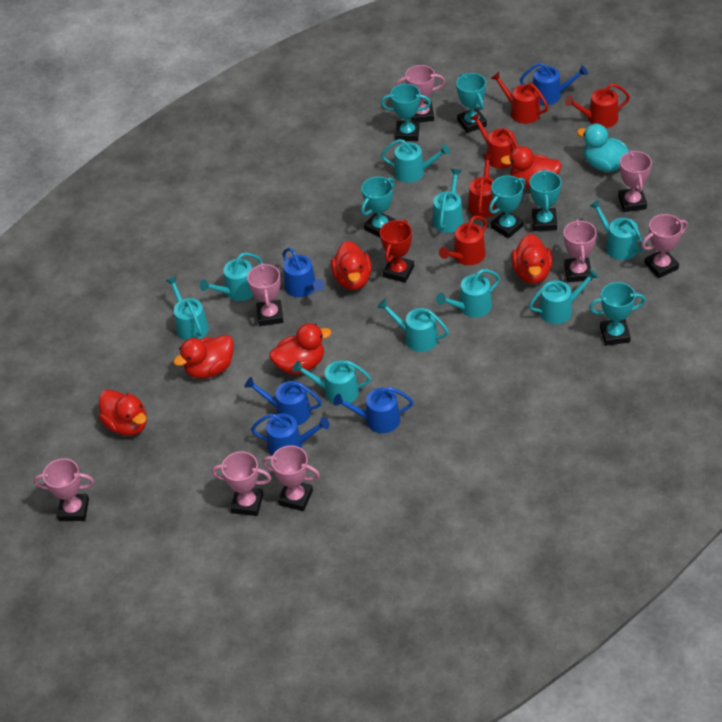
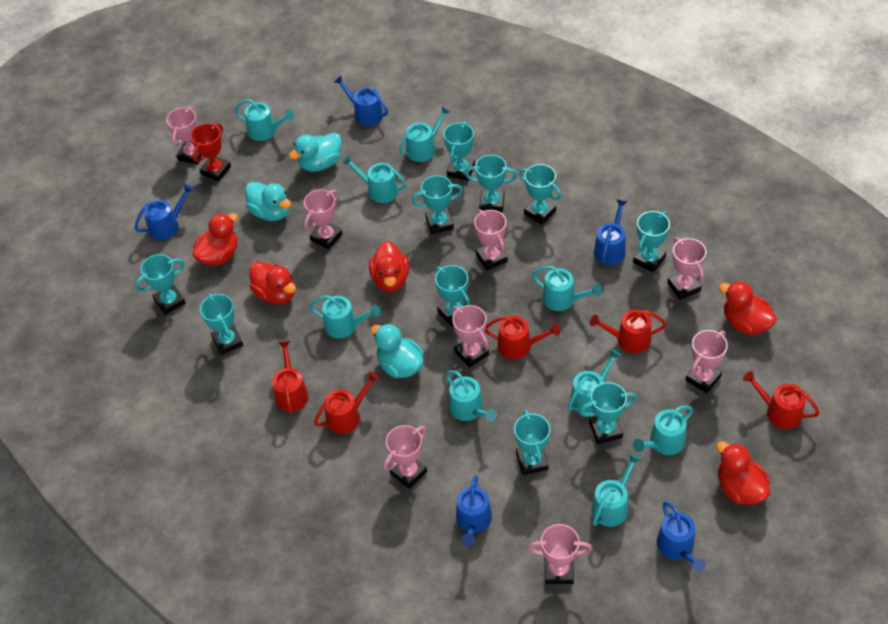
red duck: [99,389,147,436] [173,335,234,379] [269,323,331,374] [331,241,372,290] [500,146,562,189] [511,234,552,284] = 6 -> [192,213,238,266] [249,261,296,304] [369,241,409,292] [717,441,770,505] [719,281,777,335] = 5
turquoise duck: [577,124,629,172] = 1 -> [245,182,291,221] [289,133,342,172] [371,324,424,378] = 3
turquoise trophy: [361,177,396,237] [381,84,431,141] [456,73,487,133] [489,175,525,238] [529,169,562,231] [589,282,646,346] = 6 -> [135,254,186,315] [200,293,243,355] [412,175,463,234] [435,265,470,327] [443,121,475,181] [465,155,517,212] [514,409,550,475] [519,164,562,225] [579,382,637,444] [633,211,670,273] = 10

